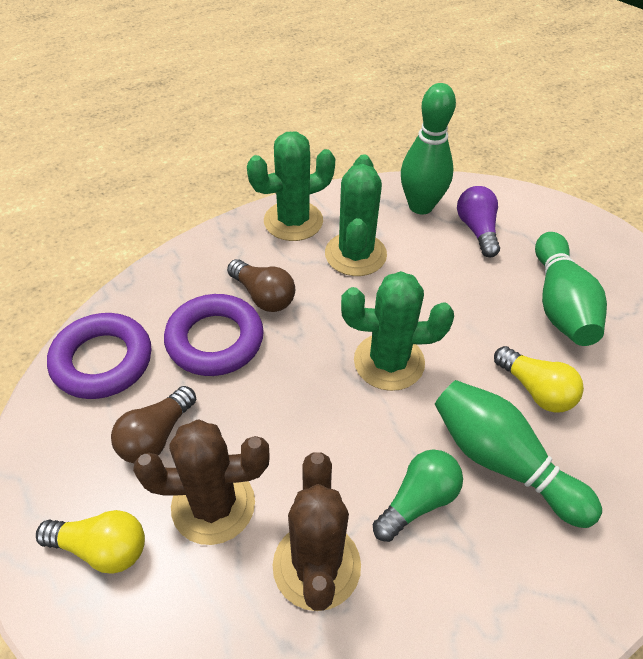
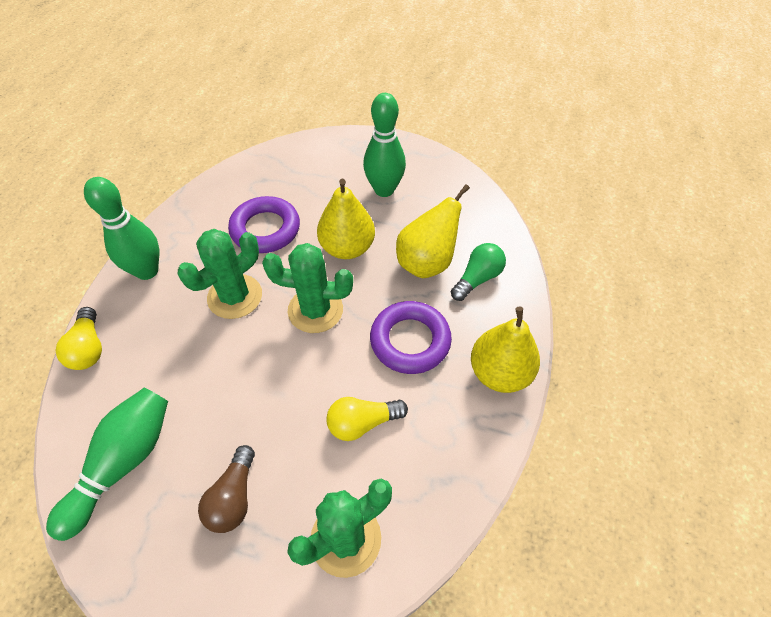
brown cactus: [133,419,269,545] [272,452,361,611] = 2 -> none = 0
brown light bulb: [111,386,196,463] [227,259,295,312] = 2 -> [198,445,255,533] = 1
purple light bulb: [457,186,500,257] = 1 -> none = 0
yellow pear: none = 0 -> [317,179,375,259] [396,184,470,278] [471,306,540,393] = 3

